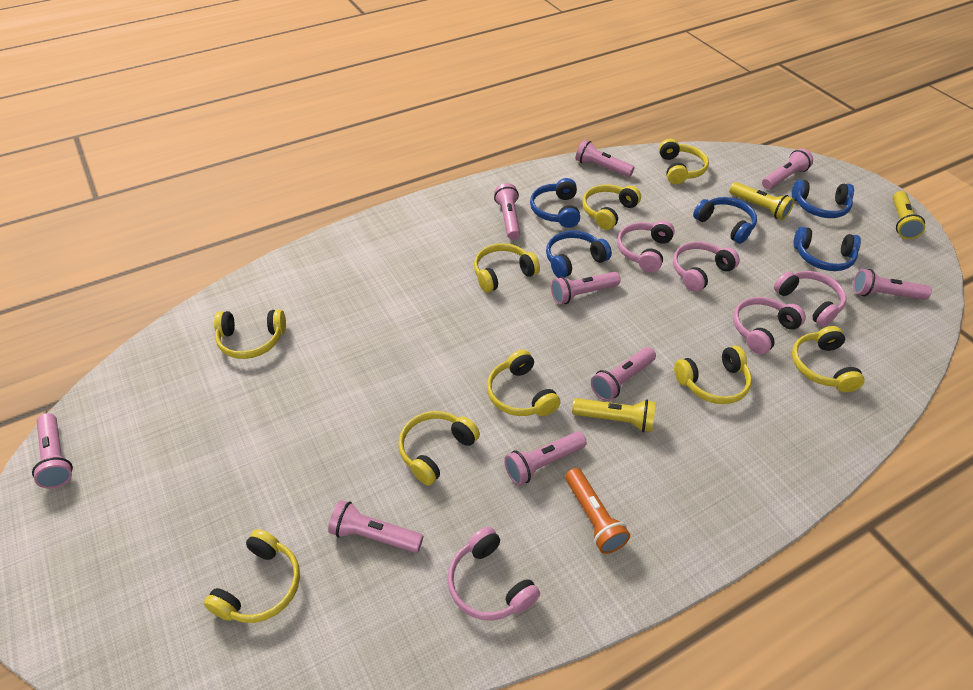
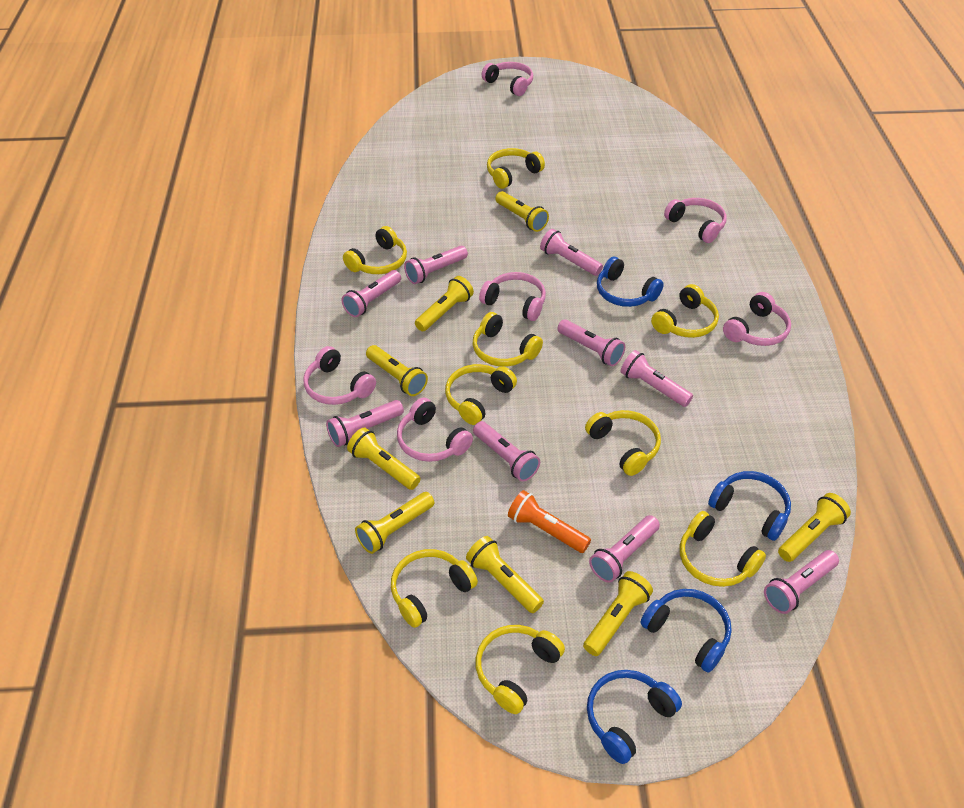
blue headphones: [530,178,580,228] [546,230,612,278] [693,197,757,244] [792,180,854,218] [793,227,861,271] = 5 -> [587,670,682,764] [597,257,664,307] [640,589,732,673] [708,471,791,541] = 4
pink headphones: [448,527,540,621] [617,220,675,272] [673,242,740,292] [733,297,806,354] [774,271,846,327] = 5 -> [303,346,376,405] [397,398,473,462] [479,272,546,321] [482,62,533,96] [664,198,727,243] [723,292,791,346] = 6
yellow flashlight: [572,398,656,432] [729,182,794,220] [893,191,925,239] = 3 -> [347,428,420,490] [355,492,434,554] [366,345,428,396] [415,276,474,331] [466,536,544,613] [495,191,549,232] [583,571,653,656] [778,493,851,562] = 8

